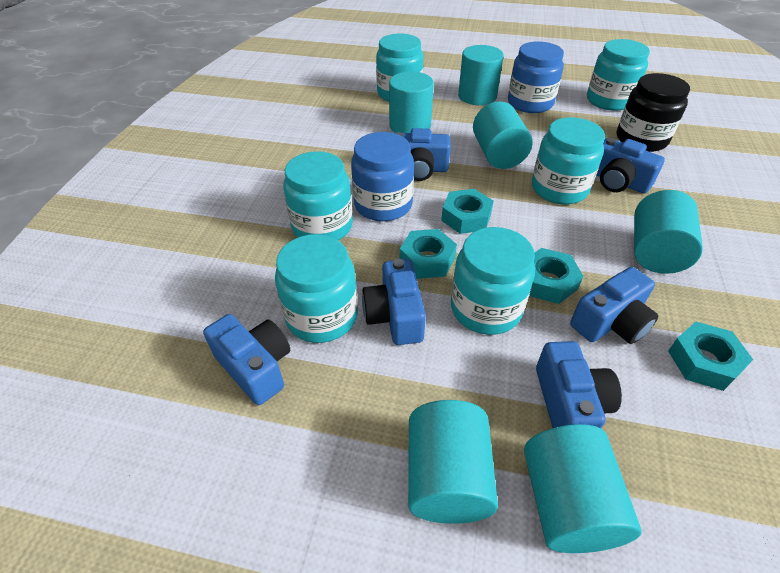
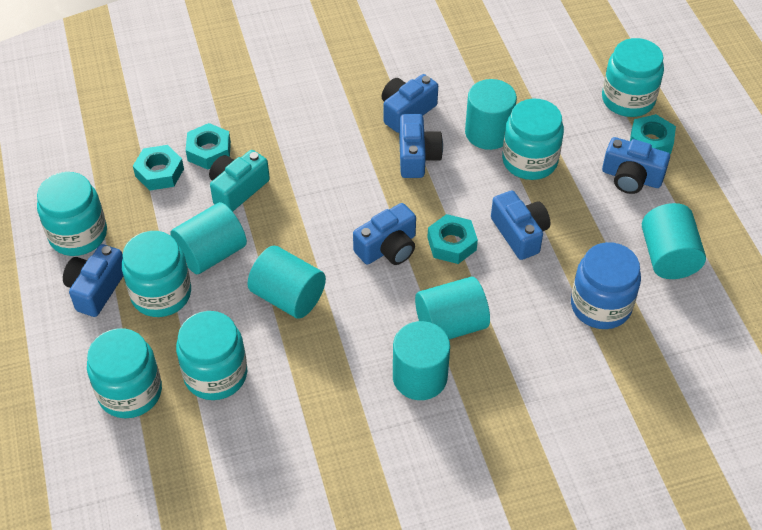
black jar: [617,73,690,152] = 1 -> none = 0
blue jar: [351,132,414,221] [508,42,564,113] = 2 -> [571,242,641,329] = 1
turquoise camera: none = 0 -> [209,150,270,212] = 1

